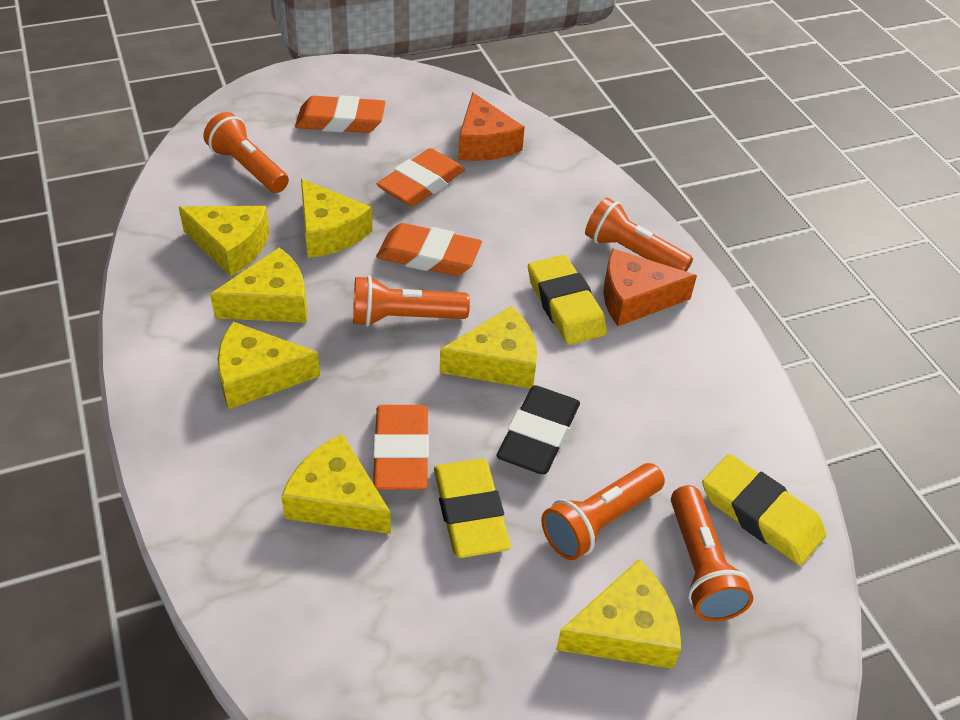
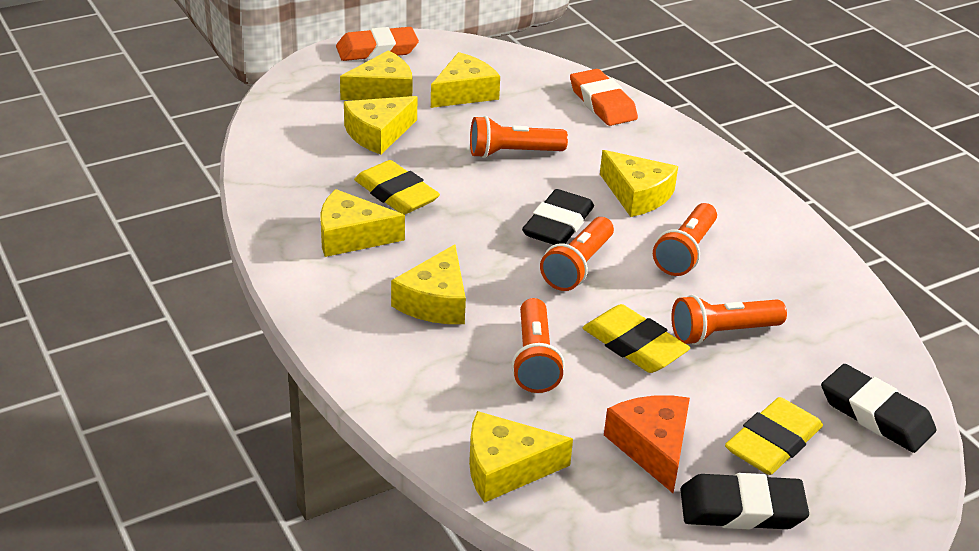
black eraser: [496,385,580,474] = 1 -> [522,189,594,245] [680,473,809,530] [821,364,936,453] = 3
orange cheese: [458,92,525,161] [603,249,697,326] = 2 -> [604,395,690,493] = 1
orange eraser: [295,95,385,133] [373,405,429,490] [376,223,482,276] [377,148,465,207] = 4 -> [336,27,419,61] [570,69,638,126] = 2

